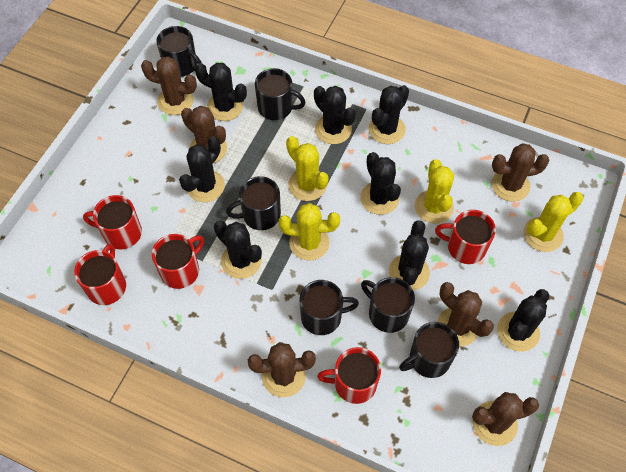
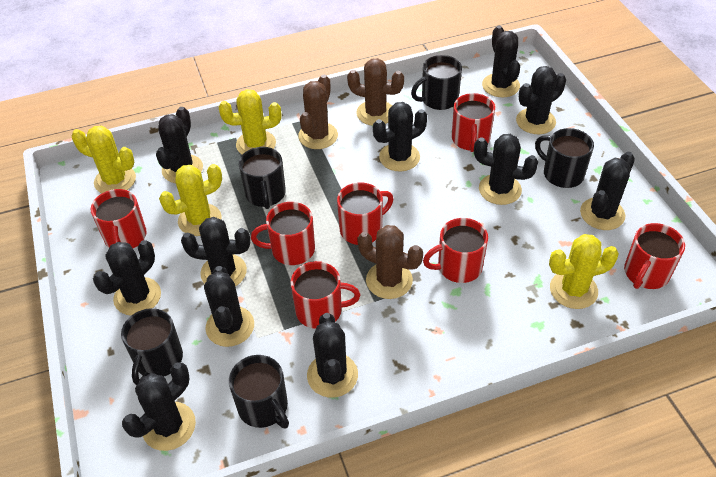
black cactus: [179,136,225,202] [195,63,247,121] [214,220,262,279] [314,86,356,144] [360,152,401,215] [369,85,409,144] [389,220,430,290] [497,289,549,351] = 8 -> [93,240,161,316] [122,362,196,451] [156,107,203,183] [181,217,250,286] [204,266,254,347] [307,313,358,398] [373,102,427,172] [474,134,538,205] [482,26,520,97] [516,66,566,134] [580,152,635,230] = 11
black mug: [156,26,202,77] [226,176,281,230] [255,68,306,120] [300,280,359,335] [361,277,415,333] [399,322,459,378] = 6 -> [121,308,183,385] [229,355,289,428] [239,147,286,209] [411,55,462,110] [535,128,594,188] = 5
brown cactus: [141,56,197,115] [181,106,227,163] [248,342,316,397] [437,282,494,346] [472,392,539,446] [492,143,550,201] = 6 -> [298,75,338,149] [347,58,404,126] [357,225,423,299] = 3
red mug: [74,244,126,305] [83,195,142,249] [152,234,204,289] [317,347,381,404] [435,210,496,264] = 5 -> [91,189,147,248] [251,202,315,265] [290,261,360,329] [337,182,394,245] [423,218,488,283] [452,93,495,152] [624,223,685,289] = 7

